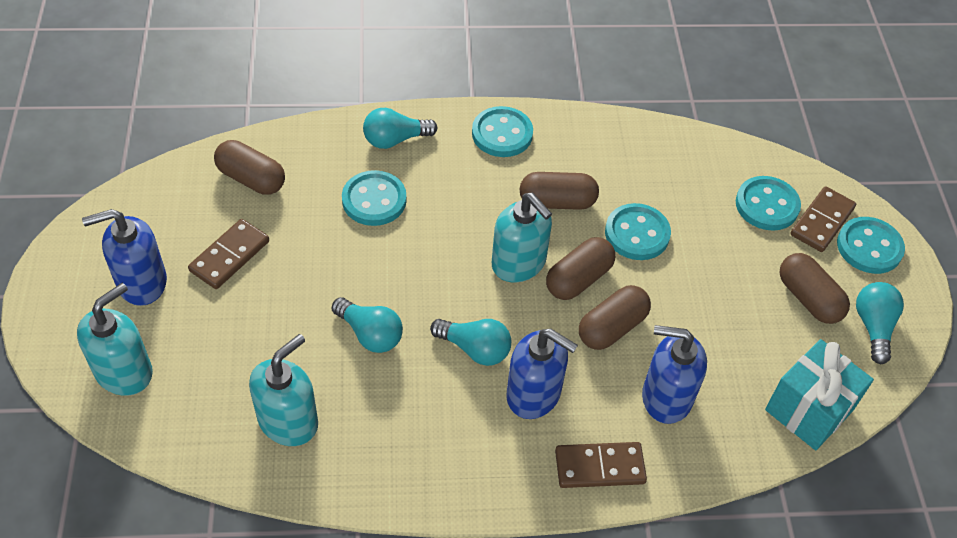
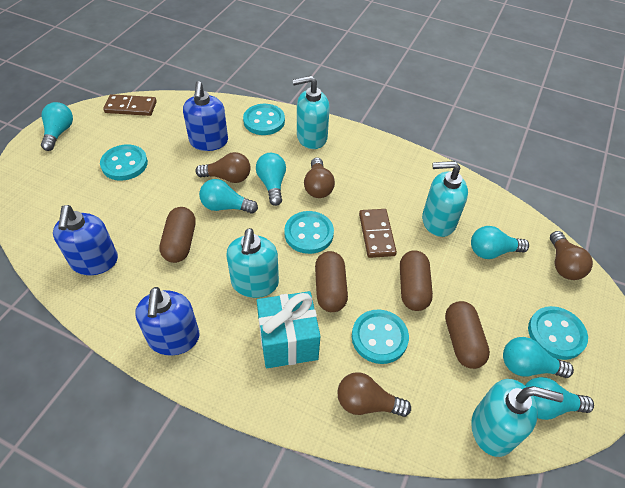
brown capsule: [214,140,285,195] [520,172,599,210] [546,237,615,300] [579,285,651,350] [779,253,850,324] = 5 -> [159,207,196,263] [315,251,348,312] [400,250,433,311] [445,301,490,369] = 4
brown domino: [188,219,269,289] [555,442,647,488] [790,186,856,252] = 3 -> [103,94,157,116] [359,209,397,258] = 2
brown light bulb: none = 0 -> [195,152,251,183] [304,158,335,198] [337,372,411,417] [550,231,593,280] = 4
turquoise light bulb: [332,297,403,353] [363,108,438,149] [430,319,511,366] [856,282,904,364] = 4 -> [41,102,73,151] [199,179,258,214] [256,153,286,206] [471,226,529,259] [503,337,574,378] [525,377,594,420] = 6
turquoise soap dispenser: [77,283,153,396] [249,334,318,446] [492,193,552,282] = 3 -> [227,228,279,298] [293,76,330,149] [422,161,468,237] [471,379,564,457] = 4

